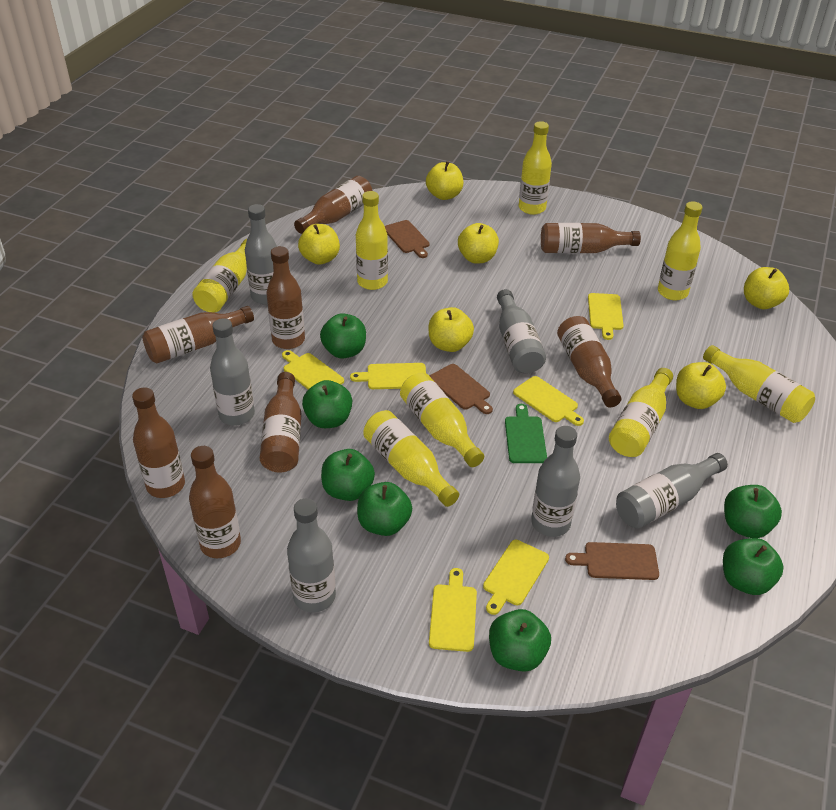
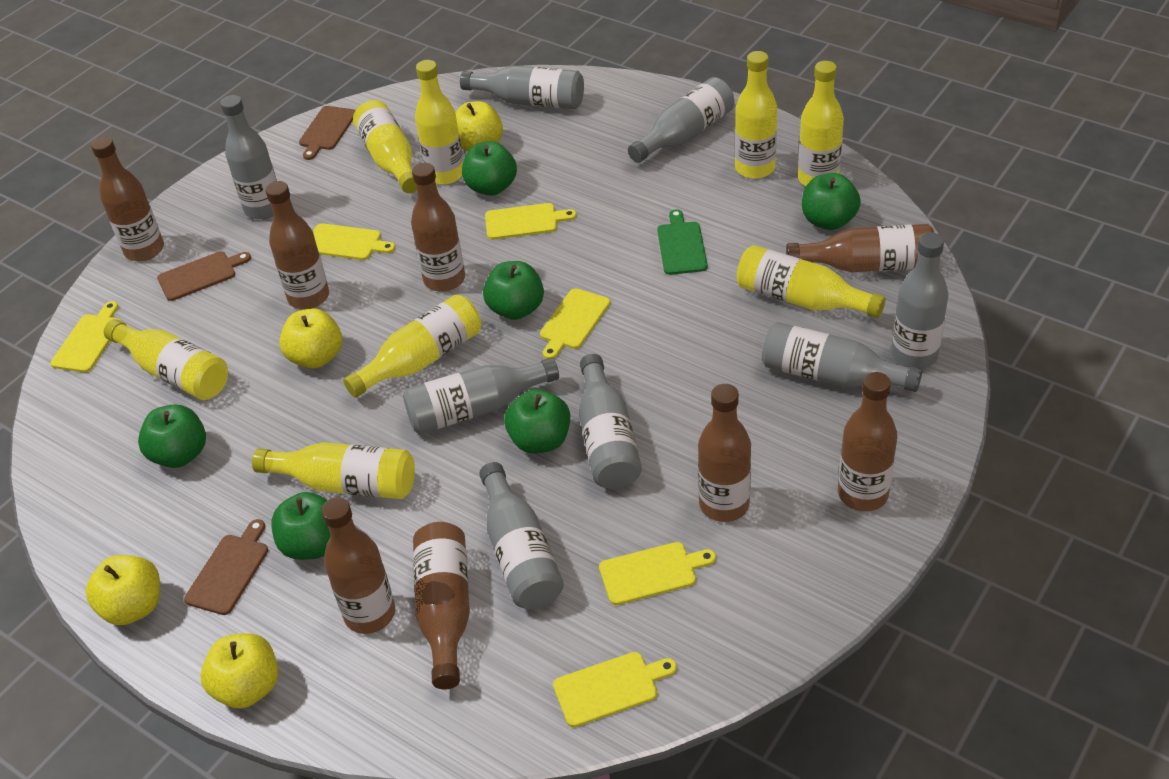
green apple: [302,380,352,428] [320,313,366,359] [321,449,375,501] [357,482,412,536] [489,609,551,672] [723,538,783,595] [724,485,782,538] = 7 -> [138,404,206,468] [271,492,330,560] [462,141,517,196] [483,261,544,320] [504,389,570,454] [802,173,861,230] = 6
grey bottle: [210,318,255,425] [245,204,277,304] [287,498,336,613] [497,289,546,374] [531,426,580,537] [616,453,728,529] = 6 -> [220,95,277,219] [403,358,559,434] [460,66,584,109] [479,462,564,609] [579,354,642,489] [628,77,734,163] [762,322,922,392] [891,232,949,369] = 8
yellow apple: [298,224,340,265] [426,161,463,200] [429,307,474,352] [458,223,499,263] [676,362,726,409] [744,267,789,309] = 6 -> [86,555,160,625] [201,633,278,709] [279,308,342,369] [455,101,503,151] = 4

